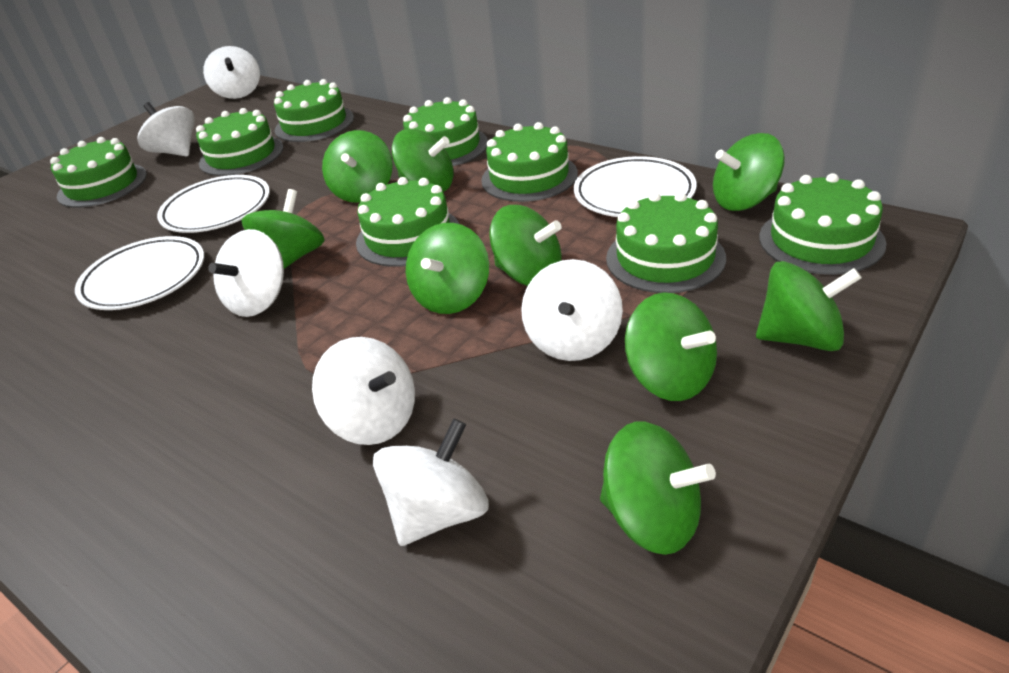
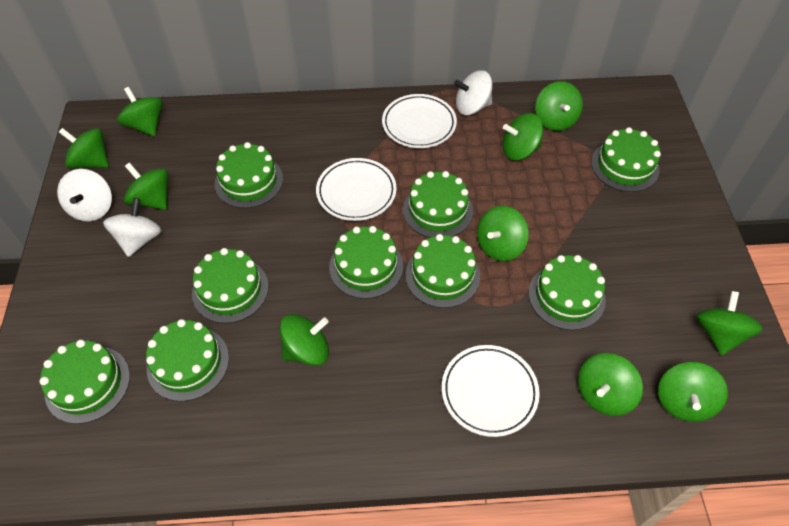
green cake: [50,137,147,208] [196,108,284,176] [274,79,354,142] [356,177,459,267] [403,97,488,166] [481,122,578,202] [606,192,726,293] [759,173,886,275] = 8 -> [40,340,130,424] [146,319,229,401] [192,248,268,323] [215,142,283,208] [329,226,403,299] [403,171,473,238] [405,234,480,308] [529,255,606,330] [591,127,661,192] = 9
green spinning top: [241,189,325,269] [322,130,393,203] [392,129,454,192] [406,223,489,314] [489,205,562,286] [600,422,716,555] [625,292,717,401] [713,133,785,211] [756,261,862,351] = 9 -> [59,128,109,169] [117,87,163,136] [124,162,169,210] [279,314,329,366] [477,206,529,261] [502,113,543,160] [535,81,583,131] [578,353,643,416] [658,362,728,422] [696,291,763,355] = 10
white spinning top: [137,102,195,157] [203,46,260,99] [208,229,284,317] [312,337,415,445] [373,418,489,546] [521,259,623,361] = 6 -> [57,169,112,221] [103,198,162,257] [454,70,492,115] = 3

